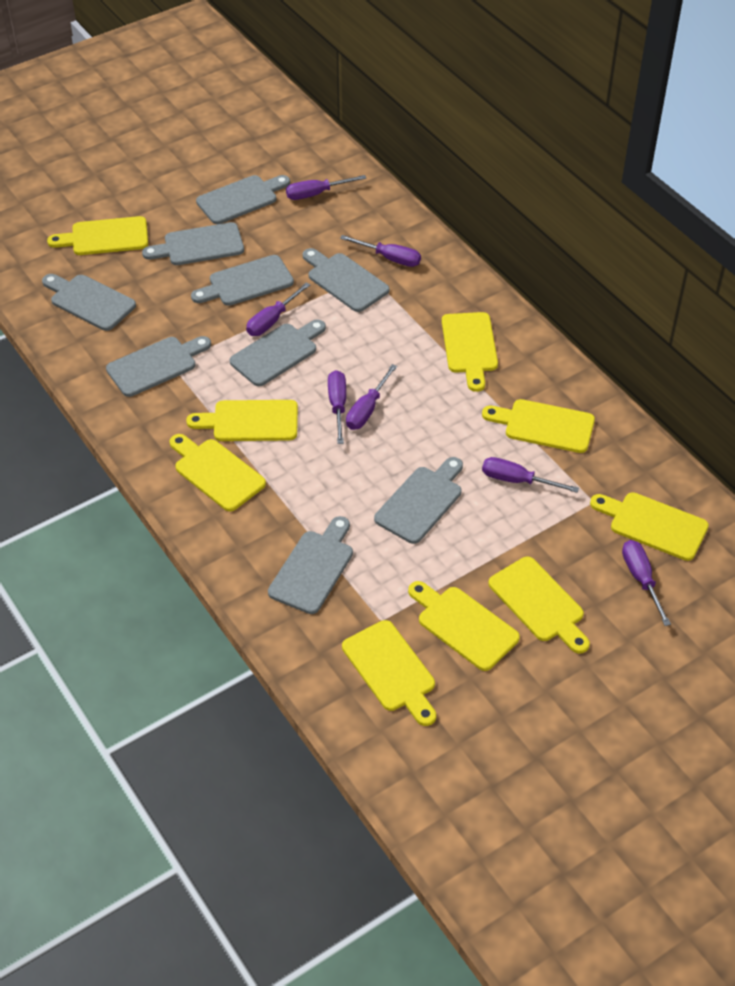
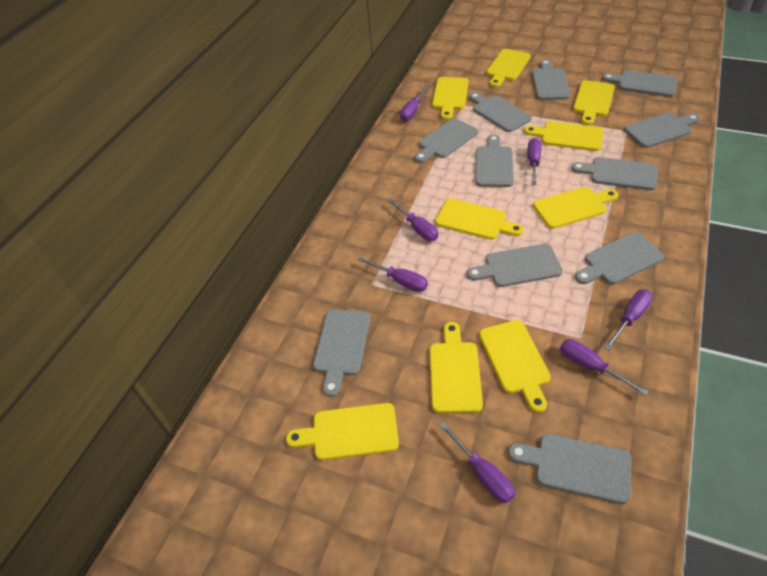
grey cutting board: [42,274,136,331] [106,336,211,397] [142,222,244,265] [191,255,294,306] [196,175,290,224] [229,319,326,386] [268,516,353,614] [303,248,390,312] [374,457,463,544] = 9 -> [313,309,370,397] [414,118,478,163] [467,244,563,287] [469,92,532,132] [476,134,514,187] [508,434,631,504] [532,59,571,100] [571,157,657,190] [575,232,664,284] [602,70,677,97] [624,113,700,148] = 11

